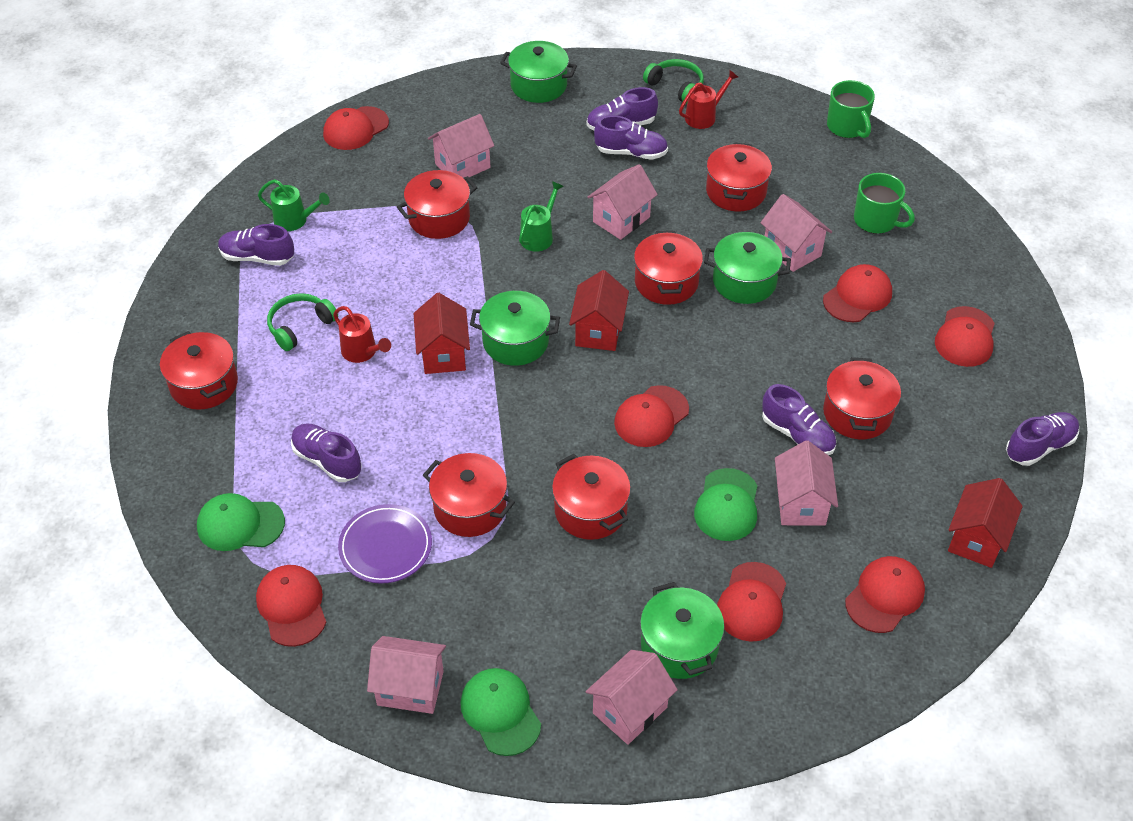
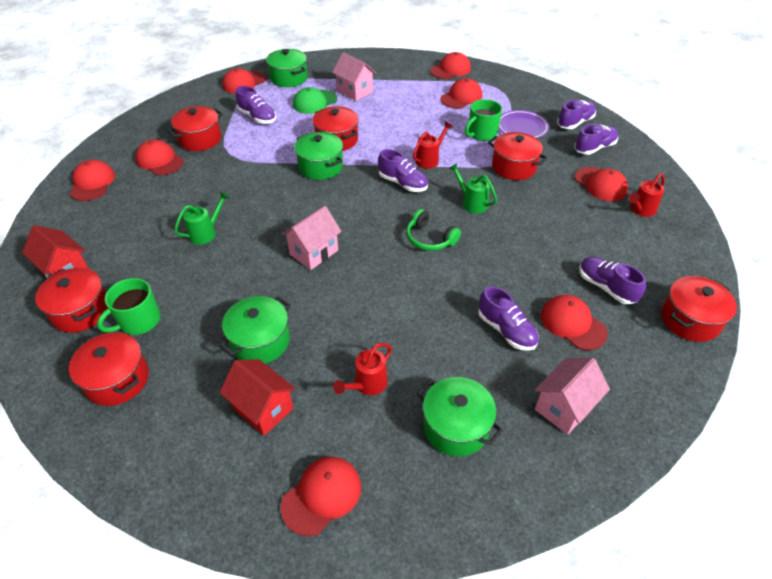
green cap: [197,493,285,551] [461,668,541,756] [694,468,758,541] = 3 -> [293,87,337,114] = 1
green headphones: [267,293,338,351] [643,59,704,104] = 2 -> [406,209,461,251] = 1
pink house: [367,636,446,714] [428,114,494,178] [586,650,678,745] [587,164,658,240] [760,194,832,272] [775,441,838,526] = 6 -> [281,206,342,270] [332,52,376,101] [535,358,610,435] = 3
red cap: [256,565,326,647] [323,106,389,150] [614,385,689,447] [717,562,786,642] [823,264,892,322] [845,556,925,633] [935,306,995,367] = 7 -> [70,160,115,201] [136,139,184,175] [222,68,266,94] [281,457,361,536] [430,52,471,79] [440,78,482,109] [541,295,608,350] [575,167,628,201] = 8
red house: [414,293,470,374] [569,270,629,351] [948,478,1023,568] = 3 -> [22,225,89,279] [219,359,296,436] = 2
red pot: [160,331,238,410] [397,170,478,239] [423,453,515,537] [552,454,631,540] [634,231,703,305] [706,142,772,212] [823,357,901,439] = 7 -> [35,268,108,333] [69,332,149,406] [167,106,223,151] [312,106,359,151] [488,132,548,180] [661,276,737,342] = 6
red watering can: [333,306,391,363] [679,70,738,129] = 2 -> [333,343,392,395] [413,121,453,169] [628,173,665,217] = 3

